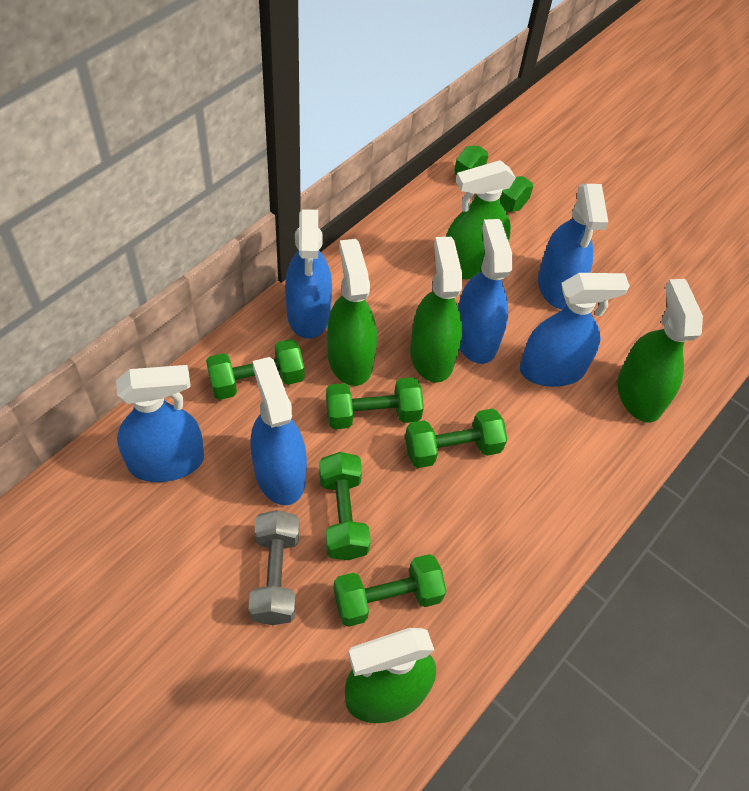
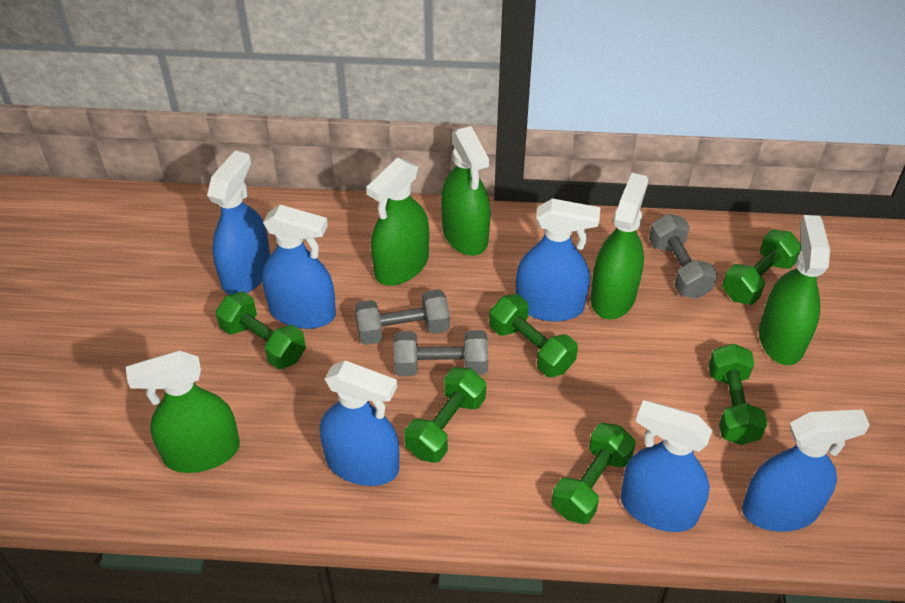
grey dumbbell: [249,510,299,625] = 1 -> [355,289,450,345] [394,330,488,376] [649,213,717,299] = 3

